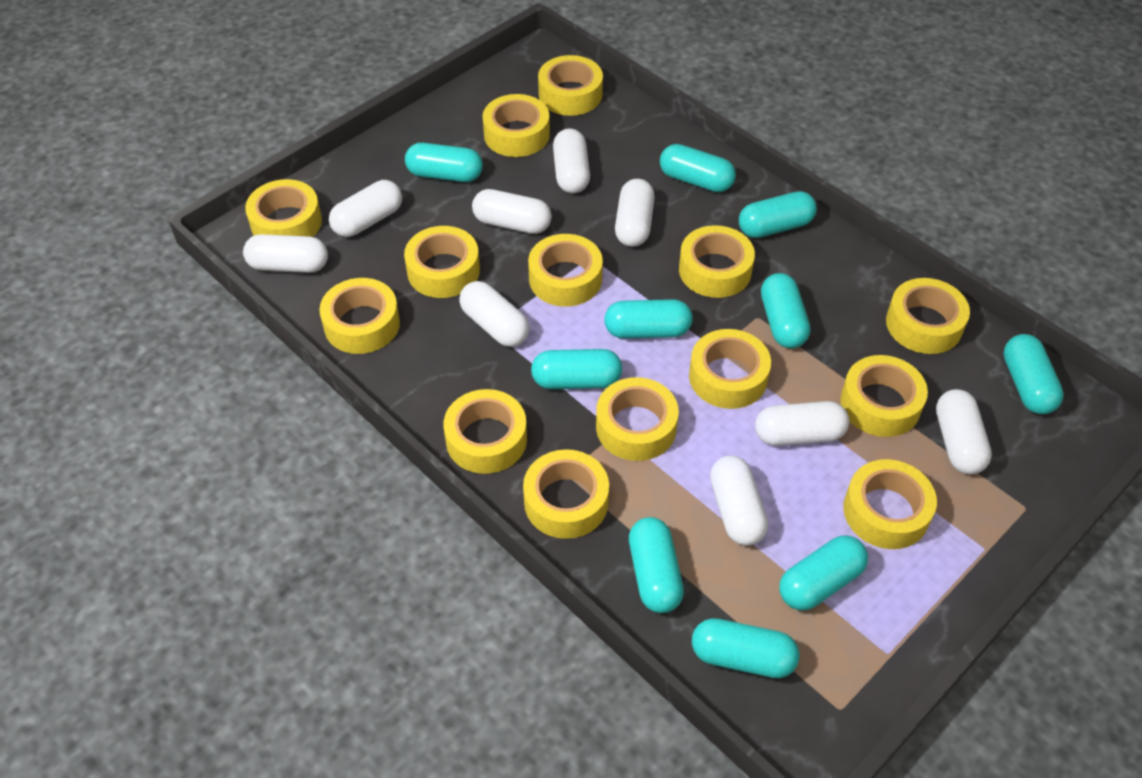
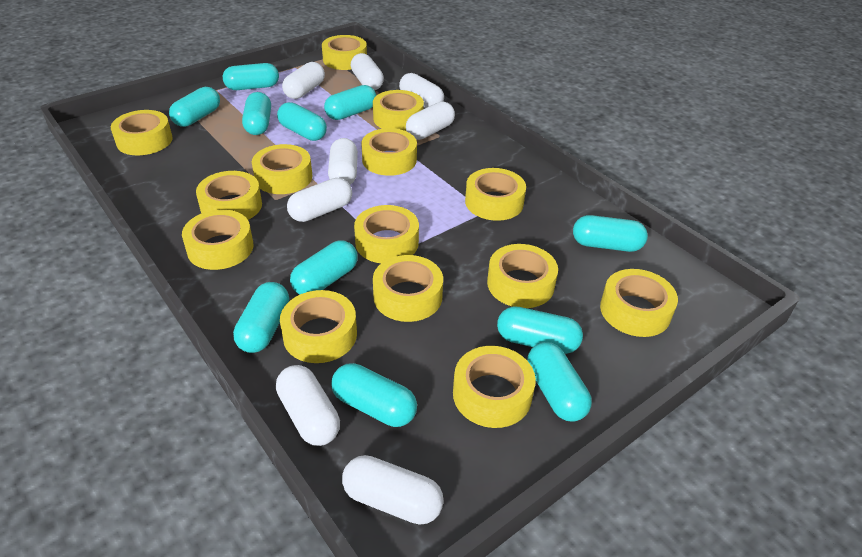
turquoise capsule: [405,143,483,182] [531,349,622,389] [604,299,693,339] [629,517,684,613] [660,144,736,192] [692,618,800,678] [739,191,817,238] [761,273,810,348] [779,535,868,611] [1003,334,1064,414] = 10 -> [169,87,220,127] [223,63,279,90] [233,282,289,353] [242,92,271,135] [277,102,327,141] [290,241,358,295] [324,85,377,120] [331,363,417,427] [497,306,583,354] [527,342,592,422] [573,215,648,252] = 11
white capsule: [243,234,328,273] [329,180,402,237] [459,281,530,347] [472,189,552,234] [553,128,590,193] [615,179,655,247] [710,455,768,546] [755,401,849,446] [936,389,992,474] = 9 -> [276,365,340,446] [282,62,325,99] [287,178,352,222] [328,138,358,185] [342,455,444,525] [351,53,384,90] [399,73,444,108] [406,102,455,140] = 8

